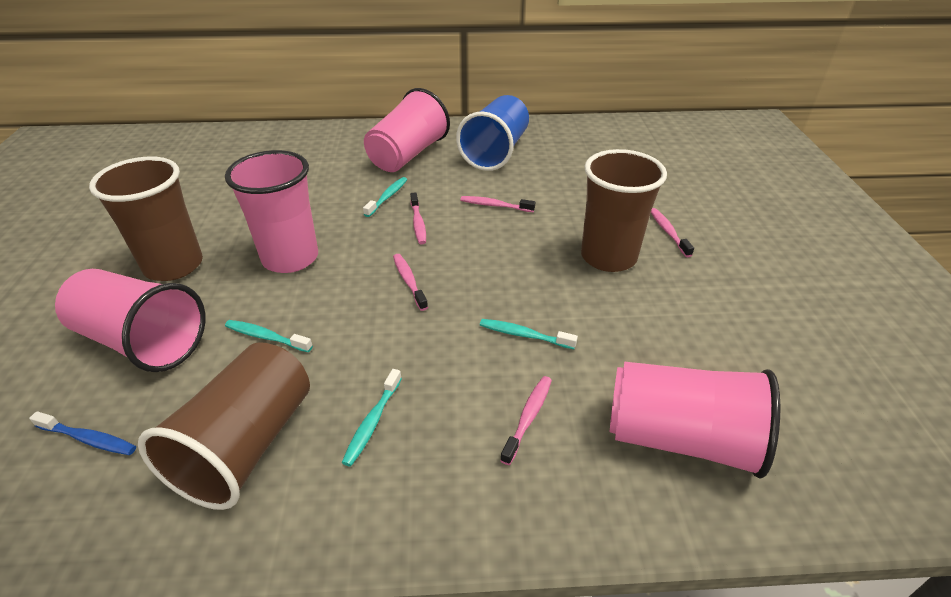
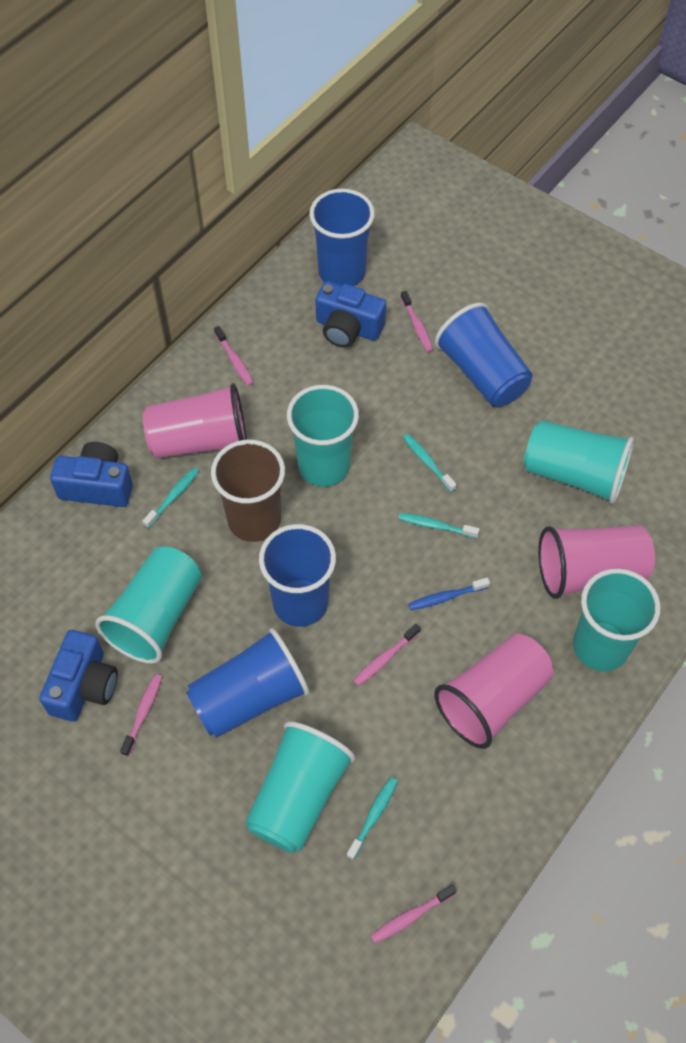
blue camera: none = 0 -> [39,630,118,722] [50,442,133,507] [315,281,386,348] = 3
blue cup: [456,95,529,171] = 1 -> [186,628,309,738] [259,524,336,627] [309,189,375,286] [435,303,532,406] = 4
brown cup: [89,157,203,281] [138,342,310,510] [581,149,667,272] = 3 -> [211,440,285,542] = 1
pink cup: [55,269,206,372] [225,150,318,273] [364,88,450,172] [610,362,780,478] = 4 -> [143,383,247,458] [434,633,554,749] [538,525,655,599] = 3
turquoise cup: none = 0 -> [95,547,202,664] [245,721,355,853] [287,385,359,487] [524,420,634,504] [573,568,661,671] = 5

